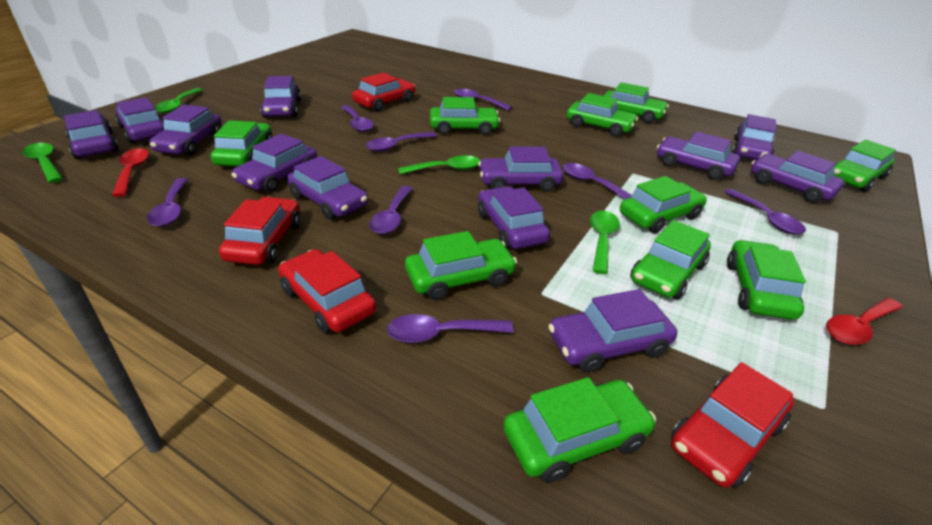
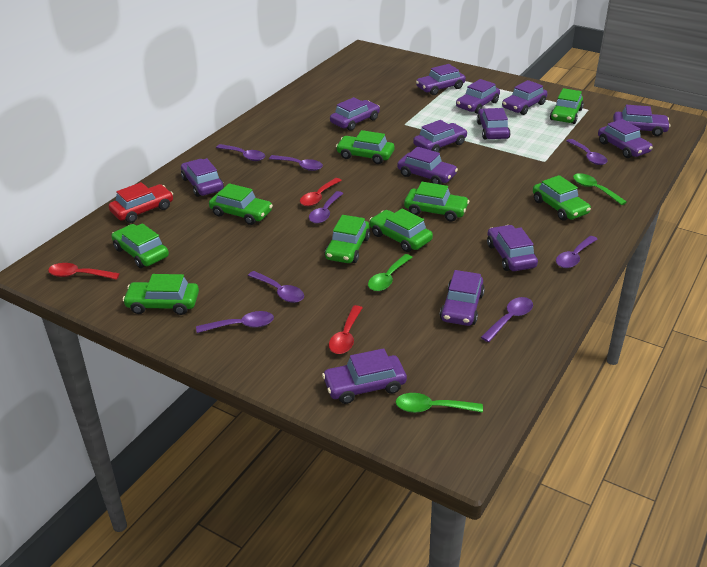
green car: [211,120,272,166] [405,231,517,300] [430,97,500,135] [503,377,656,483] [566,93,638,136] [604,82,669,123] [620,176,707,233] [630,220,711,299] [727,240,806,320] [834,140,896,192] = 10 -> [111,223,169,268] [123,274,199,315] [209,183,273,225] [325,215,370,263] [336,130,394,164] [369,209,433,252] [404,182,469,221] [533,175,591,221] [550,88,584,124] = 9
green spoon: [22,143,63,183] [155,88,203,113] [398,155,481,174] [590,211,620,274] = 4 -> [368,254,413,291] [396,393,483,413] [573,173,627,205] = 3
purple car: [64,110,119,159] [115,97,164,144] [149,105,222,156] [232,134,317,192] [260,76,301,118] [287,156,368,220] [478,147,563,192] [478,186,550,249] [548,289,677,373] [657,131,740,180] [732,114,776,160] [751,151,844,203] = 12 -> [181,158,224,197] [322,348,407,404] [330,97,380,131] [397,147,458,185] [413,120,467,153] [416,64,466,95] [440,270,485,326] [456,79,500,114] [477,108,511,140] [487,225,538,271] [502,80,547,115] [598,119,653,158] [613,105,670,136] = 13
red car: [219,197,301,265] [278,249,376,333] [352,73,415,111] [671,362,794,488] = 4 -> [109,182,173,223] = 1
red spoon: [112,148,149,197] [826,298,902,345] = 2 -> [48,263,120,280] [300,178,342,206] [329,305,362,354] = 3

